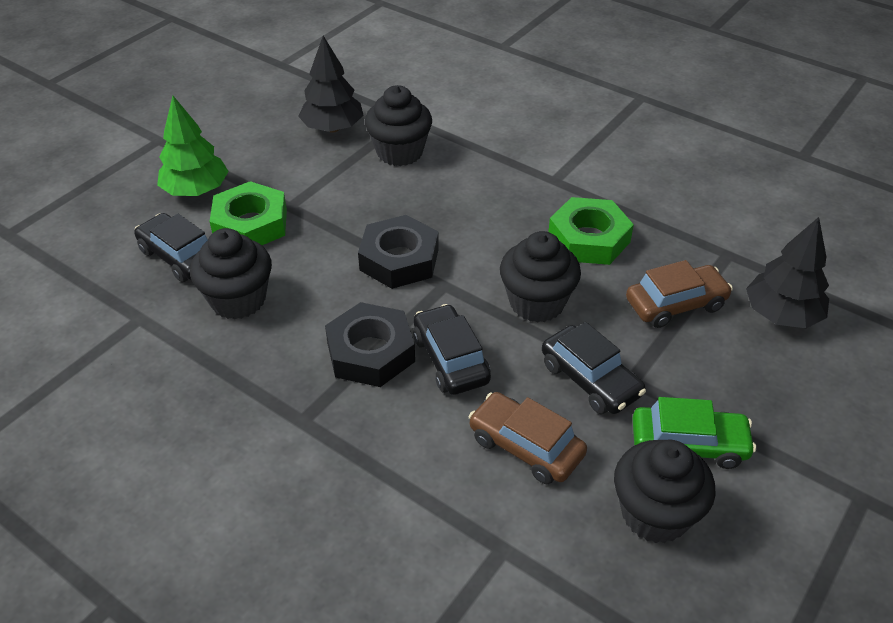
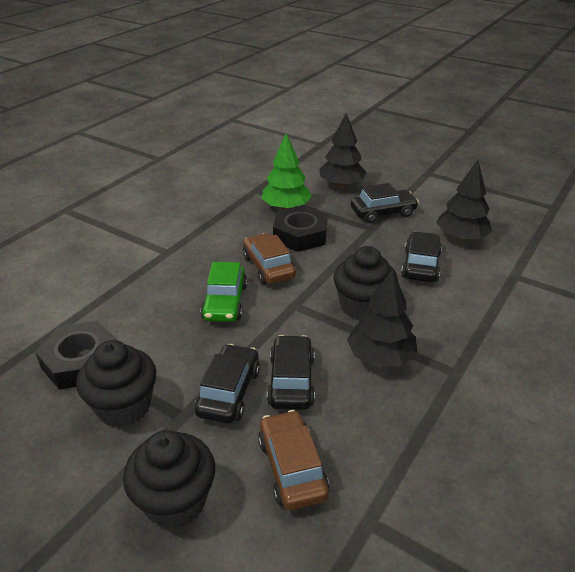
black car: [134,213,208,282] [413,304,491,395] [542,322,646,414] = 3 -> [195,344,260,423] [267,335,315,410] [351,183,419,223] [401,231,442,282] = 4
black cupcake: [190,228,272,320] [365,85,432,166] [500,231,581,323] [614,440,716,543] = 4 -> [76,340,156,428] [123,430,215,529] [333,246,398,320] = 3
black tree: [298,36,363,133] [746,217,829,328] = 2 -> [319,113,367,187] [347,268,417,367] [436,160,492,241] = 3
green nut: [209,181,287,245] [548,197,634,265] = 2 -> none = 0

